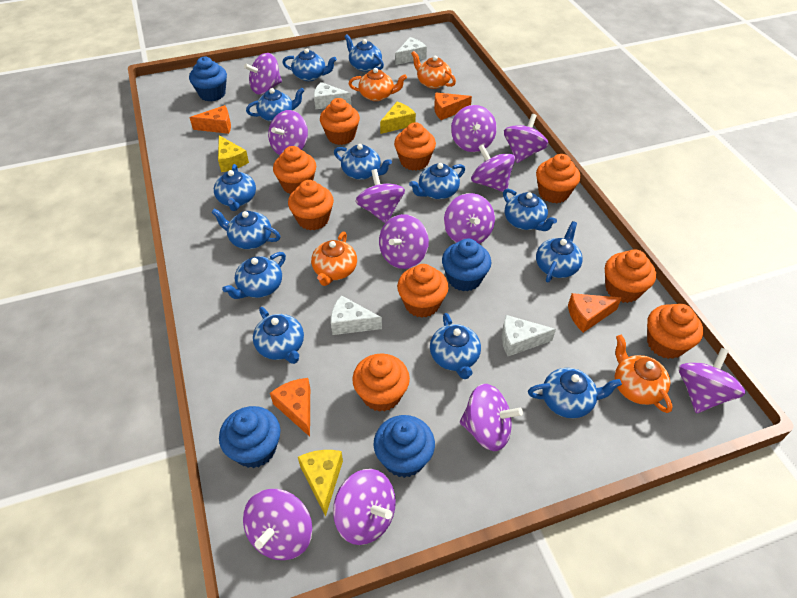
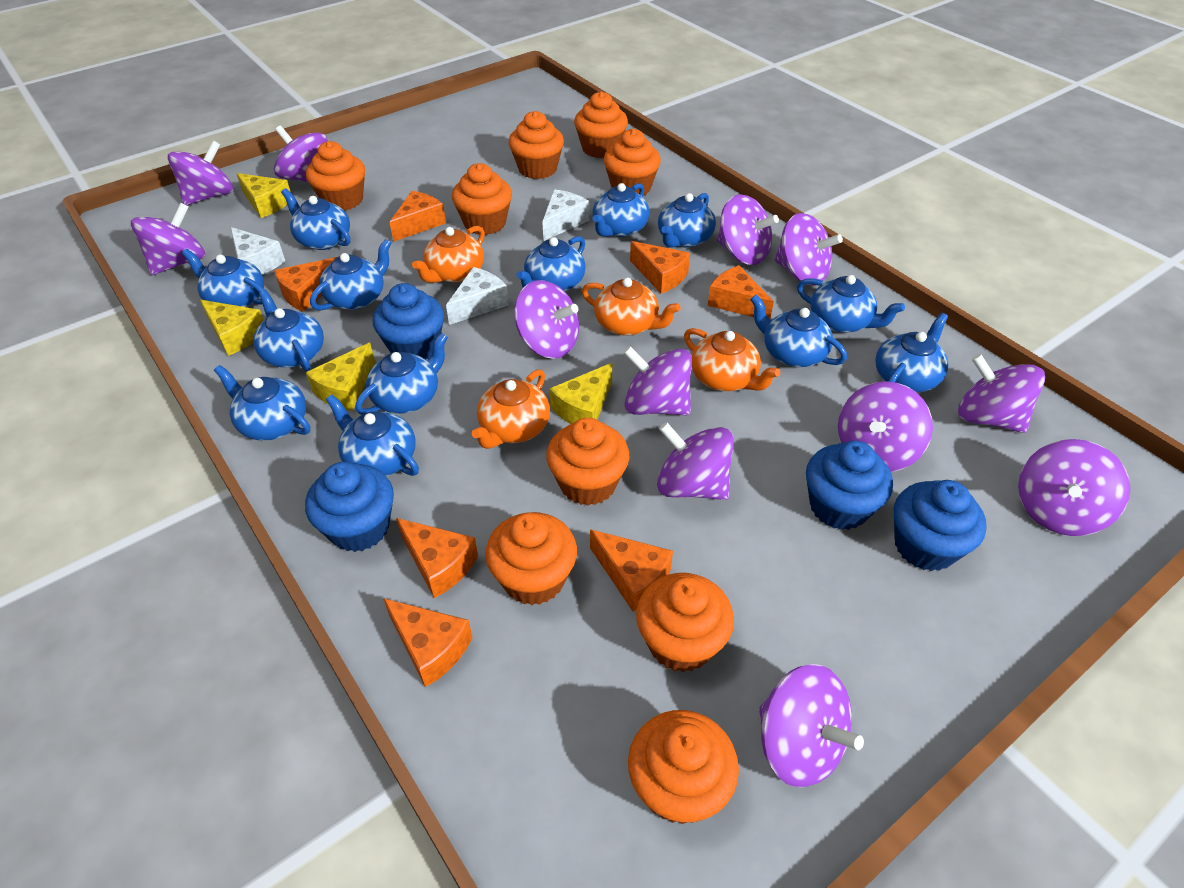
orange cheese: [189,105,231,134] [270,378,310,437] [434,92,472,120] [568,293,622,333] = 4 -> [274,257,337,312] [383,598,472,687] [389,191,446,242] [396,518,478,598] [590,529,673,612] [630,241,690,294] [708,265,774,319] = 7
white cheese: [314,82,351,109] [331,295,382,335] [395,37,427,65] [502,315,556,356] = 4 -> [230,227,285,275] [446,267,509,325] [542,189,590,241] = 3
yellow cheese: [218,135,249,172] [298,450,343,516] [380,102,416,134] = 3 -> [200,300,264,356] [236,173,291,218] [306,343,375,411] [550,363,612,424] = 4

